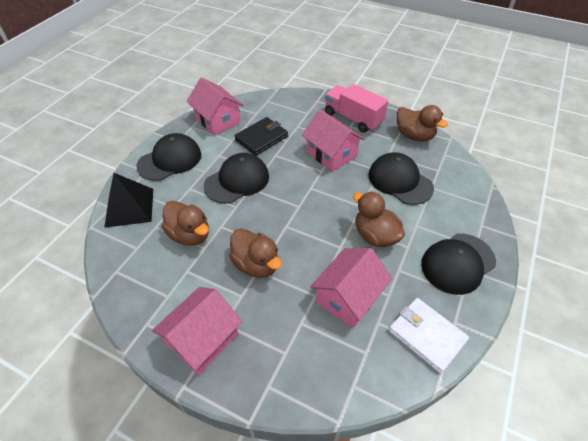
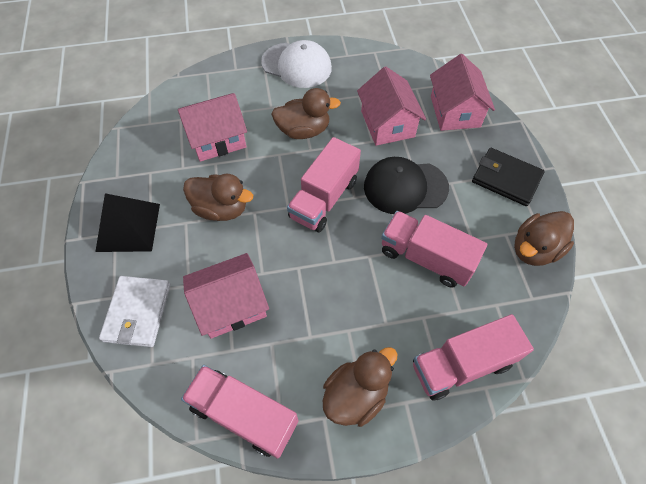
black cap: [136,133,201,181] [203,153,269,204] [369,152,434,205] [421,234,496,295] = 4 -> [364,157,449,214] = 1
pink truck: [325,84,388,133] = 1 -> [181,365,299,459] [287,137,361,232] [381,211,487,288] [413,314,534,401] = 4
white cap: none = 0 -> [261,40,332,88] = 1

